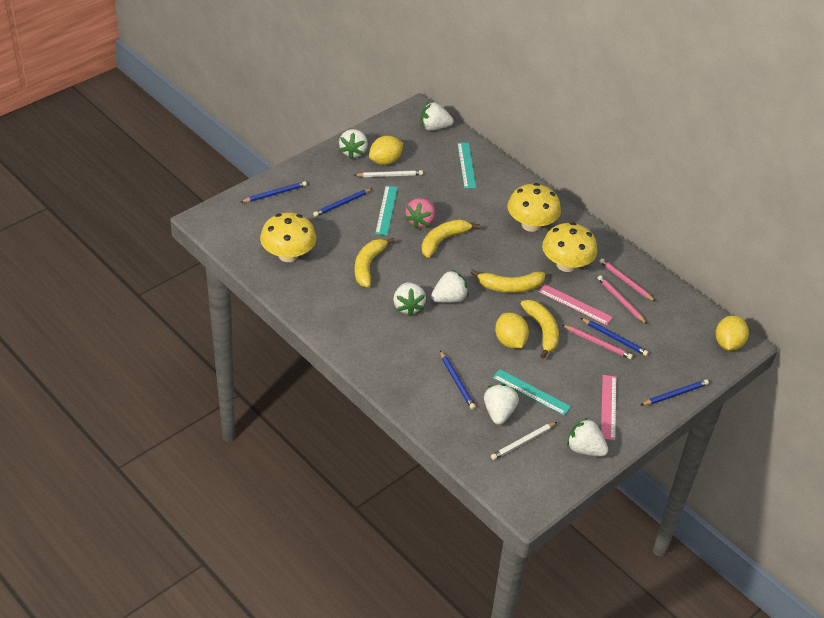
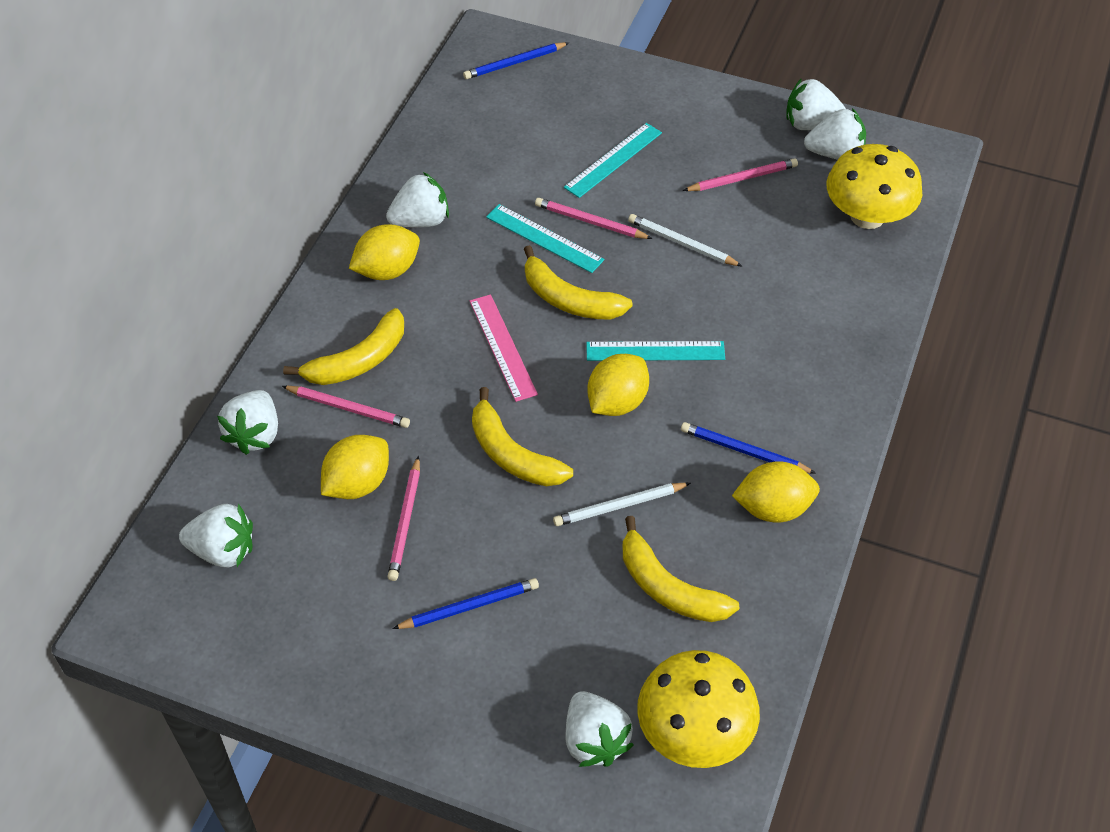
blue pencil: [241,181,307,202] [313,188,373,217] [440,351,476,410] [581,318,649,356] [641,379,709,405] = 5 -> [392,578,539,629] [463,42,569,79] [681,422,816,473] = 3
pink pencil: [562,325,633,359] [598,275,647,324] [599,258,656,302] = 3 -> [282,386,410,428] [387,456,420,581] [535,198,653,239] [683,158,798,191] = 4
pink ruler: [539,284,613,325] [601,375,617,440] = 2 -> [470,294,538,402] = 1
pink strawberry: [405,198,435,229] = 1 -> none = 0
yellow lemon: [369,136,403,165] [495,313,529,349] [716,315,749,351] = 3 -> [321,435,389,499] [349,224,420,280] [587,354,649,416] [732,461,820,522] = 4
yellow mushroom: [260,212,316,262] [507,183,561,232] [542,222,597,272] = 3 -> [637,650,760,768] [827,144,922,229] = 2

